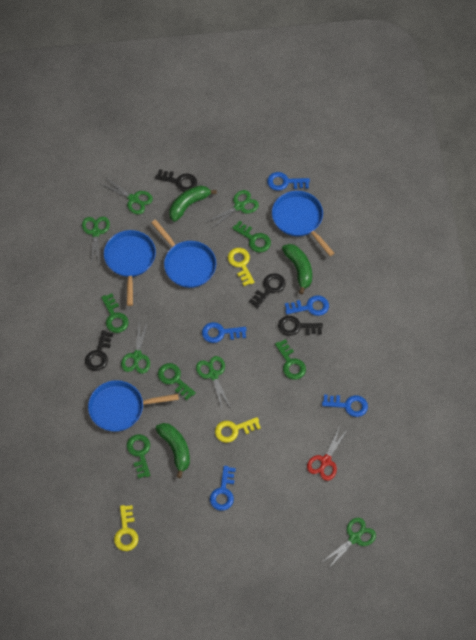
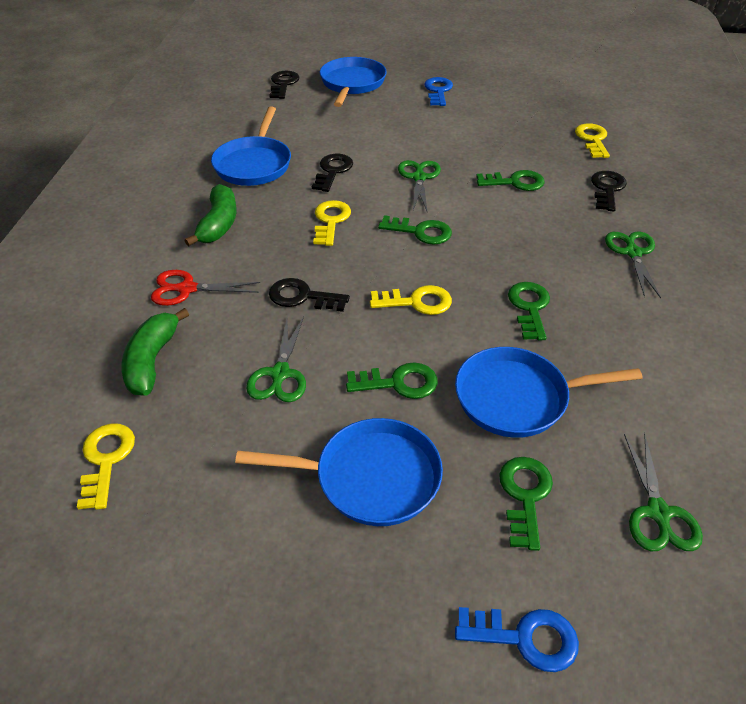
blue key: [202,322,247,343] [210,466,236,511] [267,172,310,191] [285,295,329,316] [322,395,368,417] = 5 -> [424,77,453,106] [455,607,579,672] = 2
green banana: [156,423,190,478] [169,185,217,222] [282,244,312,294] = 3 -> [121,308,189,395] [185,184,237,246] = 2
green scissors: [82,217,110,266] [101,177,153,214] [121,321,150,374] [196,356,231,409] [207,190,259,229] [321,518,376,569] = 6 -> [246,317,306,402] [398,160,441,211] [605,232,661,298] [624,433,703,551] = 4
yellow key: [114,505,139,551] [215,417,261,443] [228,248,255,286] = 3 -> [77,423,135,510] [313,200,351,246] [370,285,452,315] [575,123,610,158] = 4

